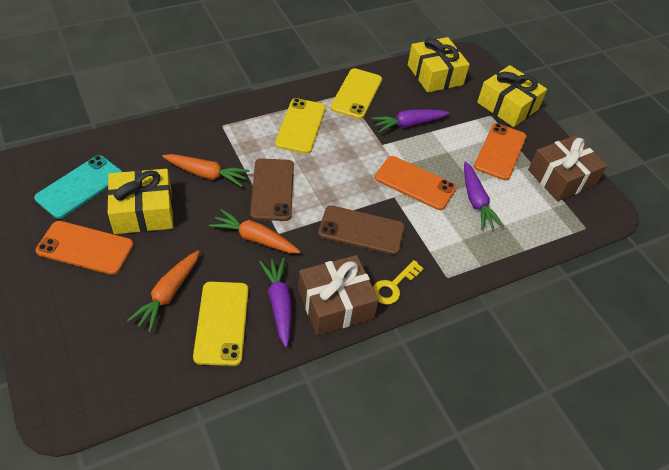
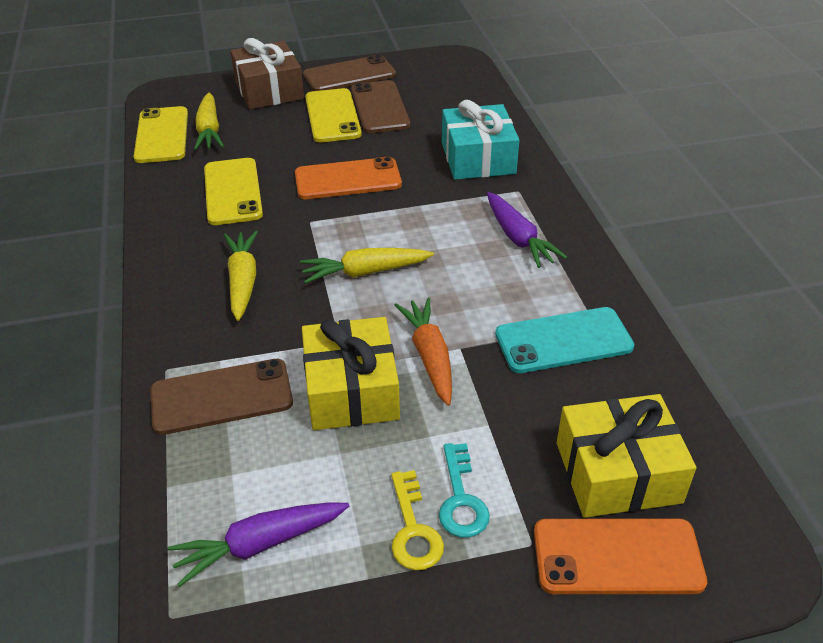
brown gift: [298,255,379,335] [528,135,607,201] = 2 -> [230,38,304,110] = 1
brown phone: [250,158,294,221] [318,205,405,255] = 2 -> [150,359,293,435] [303,55,396,91] [351,80,410,133] = 3
orange carrot: [127,250,200,332] [162,154,250,187] [209,209,300,253] = 3 -> [395,298,452,406] = 1
orange phone: [36,221,134,275] [375,156,457,210] [474,123,526,181] = 3 -> [295,157,402,199] [534,518,707,594] = 2
purple carrot: [259,258,292,347] [372,109,449,132] [464,162,504,230] = 3 -> [168,502,349,587] [487,192,567,268] = 2
turquoise gift: none = 0 -> [442,100,519,180] = 1
turquoise key: none = 0 -> [439,443,490,538] = 1
yellow carrot: none = 0 -> [194,93,224,150] [224,231,258,321] [300,248,434,284] = 3
yellow gift: [107,169,173,234] [408,37,470,93] [477,65,547,127] = 3 -> [302,317,400,430] [557,394,696,518] = 2

